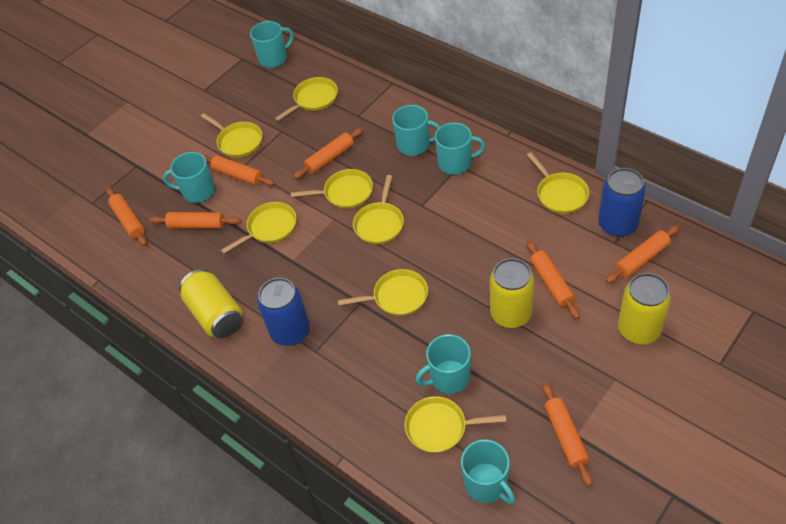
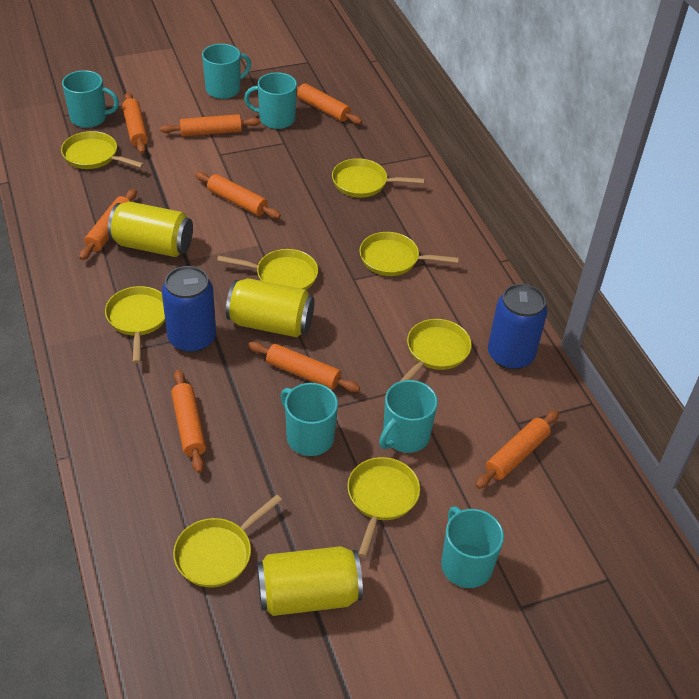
orange rolling pin: [106,188,147,246] [149,212,241,229] [203,155,275,186] [293,128,363,179] [527,241,580,319] [542,382,593,486] [605,225,680,283] = 7 -> [79,189,137,260] [122,92,148,154] [160,114,261,136] [171,369,206,473] [195,172,281,219] [248,342,360,392] [297,83,362,124] [475,410,559,489] = 8

